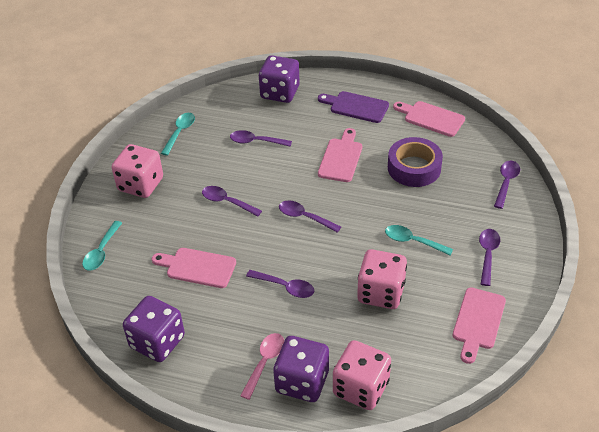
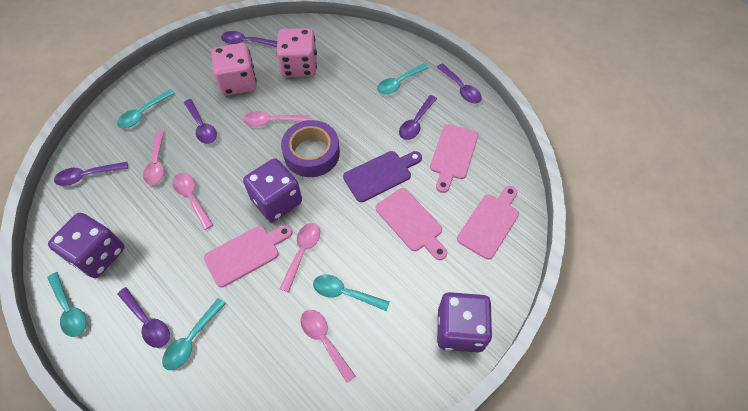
pink dice: [112,144,163,198] [333,340,391,410] [357,249,407,309] = 3 -> [211,43,257,96] [276,28,317,77] = 2
pink spoon: [240,333,284,400] = 1 -> [143,130,164,185] [173,173,213,230] [243,111,309,127] [280,223,320,292] [300,310,356,383] = 5
turquoise spoon: [82,221,122,271] [161,113,195,156] [385,225,453,256] = 3 -> [47,272,86,337] [117,89,175,128] [162,298,226,370] [313,275,389,311] [377,63,429,95] = 5

